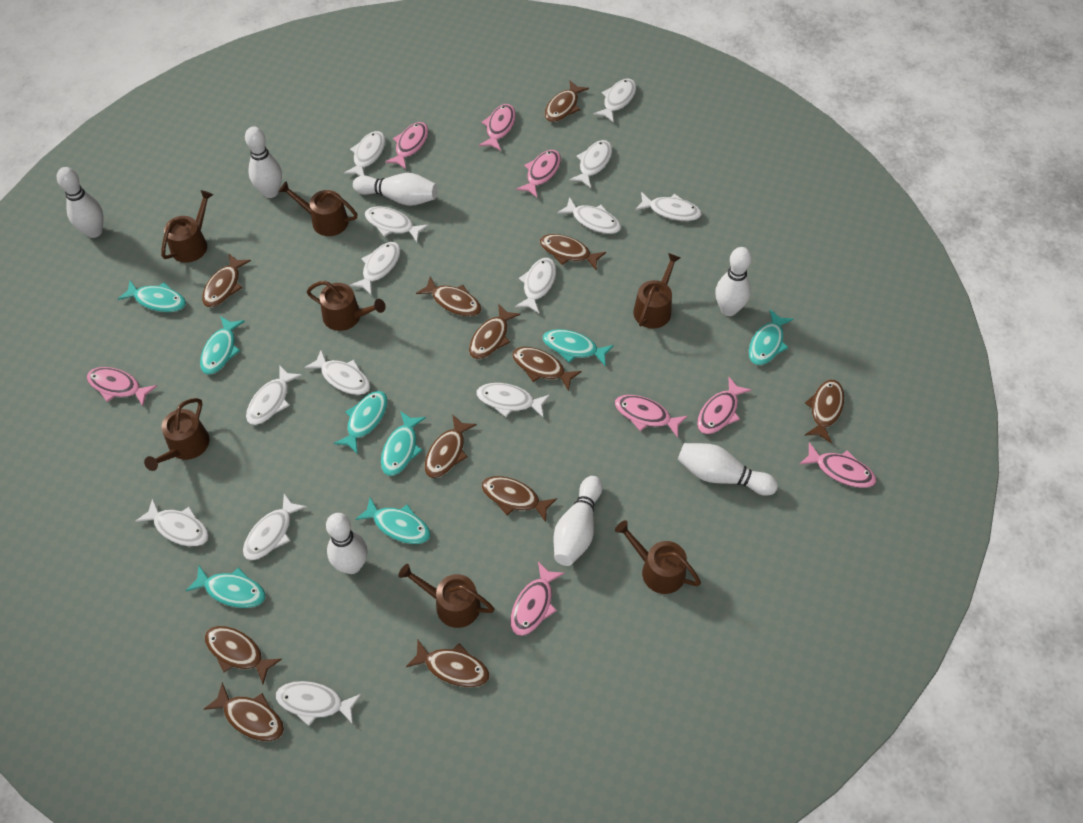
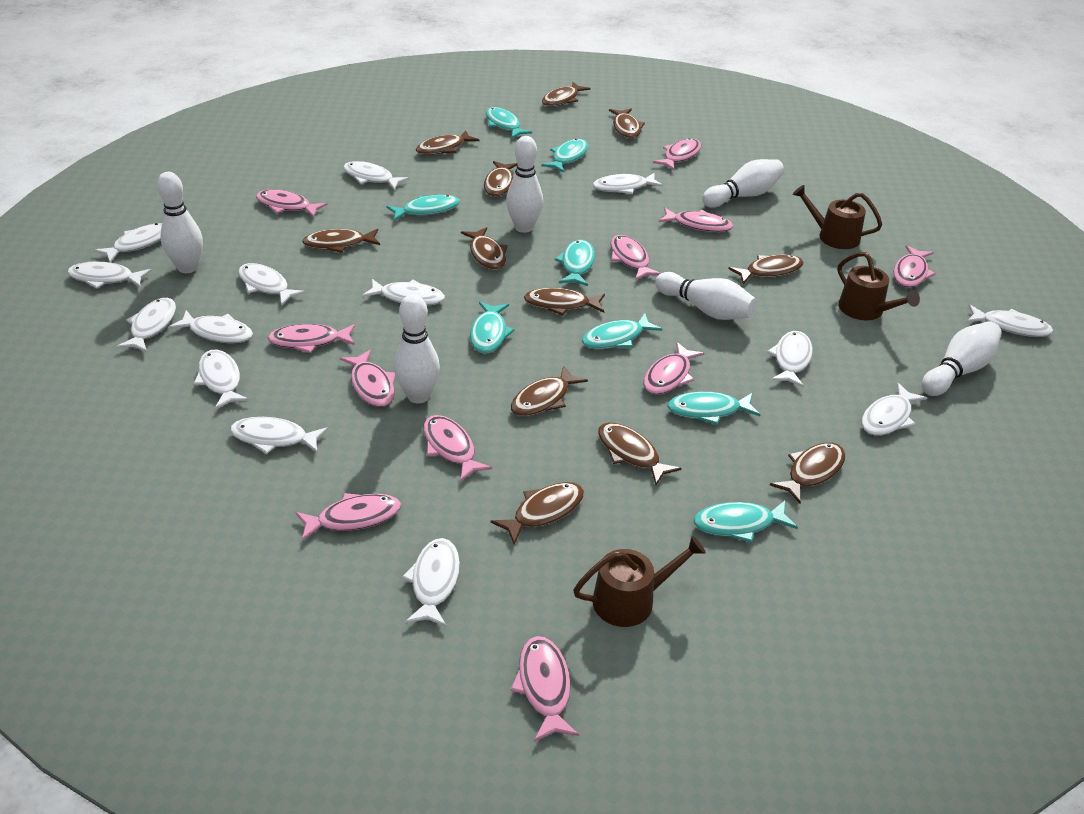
brown watering can: [144,398,210,471] [161,190,213,263] [279,181,358,236] [306,281,386,331] [398,564,494,628] [615,520,701,594] [633,253,680,329] = 7 -> [573,536,706,627] [792,185,882,249] [837,252,920,320] = 3
pink fish: [87,367,157,406] [385,122,428,169] [479,104,516,151] [511,562,565,636] [516,150,561,198] [615,395,688,437] [697,377,751,434] [800,442,876,488] = 8 -> [256,189,328,217] [268,324,355,353] [295,493,401,541] [340,350,395,407] [424,415,492,482] [510,636,579,742] [611,235,661,280] [644,342,705,395] [653,138,701,170] [659,208,733,232] [894,245,936,288] = 11
white bowling pin: [57,167,103,238] [245,127,282,198] [326,513,368,574] [353,173,438,206] [554,476,602,566] [678,443,778,496] [715,247,752,316] = 7 -> [157,172,203,273] [394,294,440,403] [506,136,543,233] [655,272,757,320] [702,159,784,208] [922,321,1002,396] = 6

